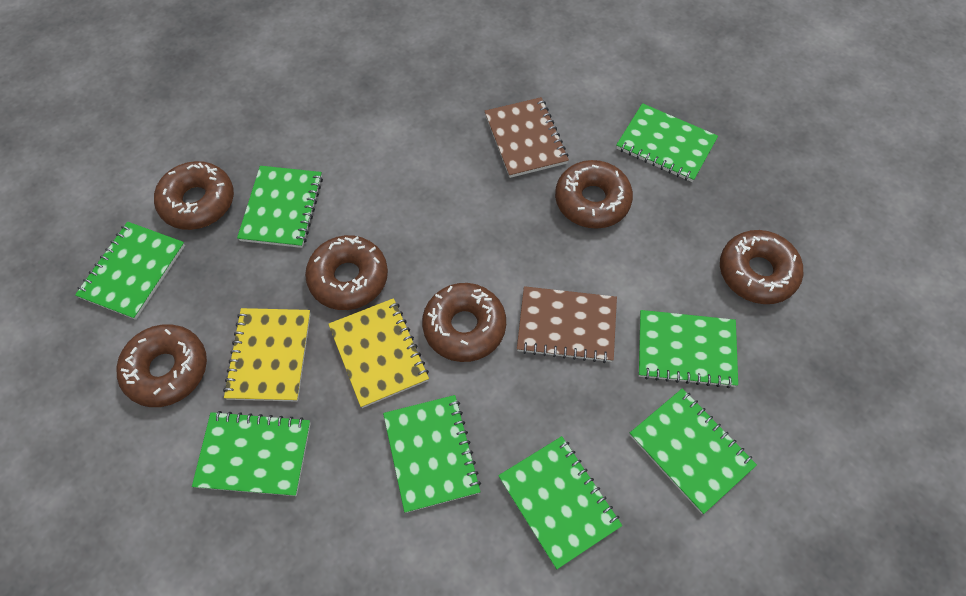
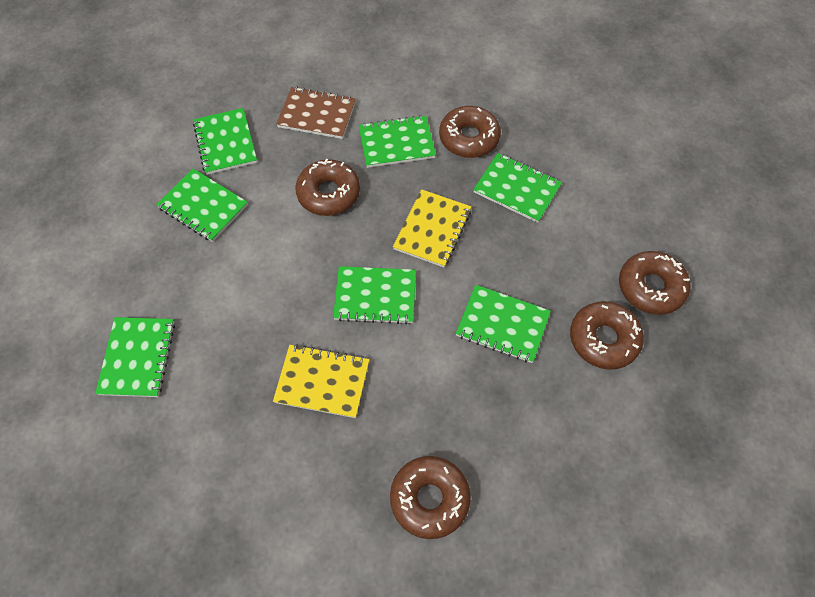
brown donut: [117,324,207,407] [154,161,234,230] [305,235,388,310] [422,283,506,362] [555,160,633,229] [720,230,803,304] = 6 -> [295,159,360,216] [390,456,471,539] [439,106,501,158] [570,301,644,370] [619,251,691,315] = 5
brown notebook: [484,97,569,178] [517,286,617,363] = 2 -> [276,87,356,139] = 1
green notebook: [75,222,185,320] [192,411,311,496] [237,166,323,248] [383,395,481,513] [498,436,622,569] [616,103,718,182] [630,388,757,514] [638,310,738,388] = 8 -> [95,317,175,397] [156,169,248,242] [193,108,257,175] [333,266,416,324] [359,115,436,168] [456,285,551,363] [473,153,562,223] = 7

